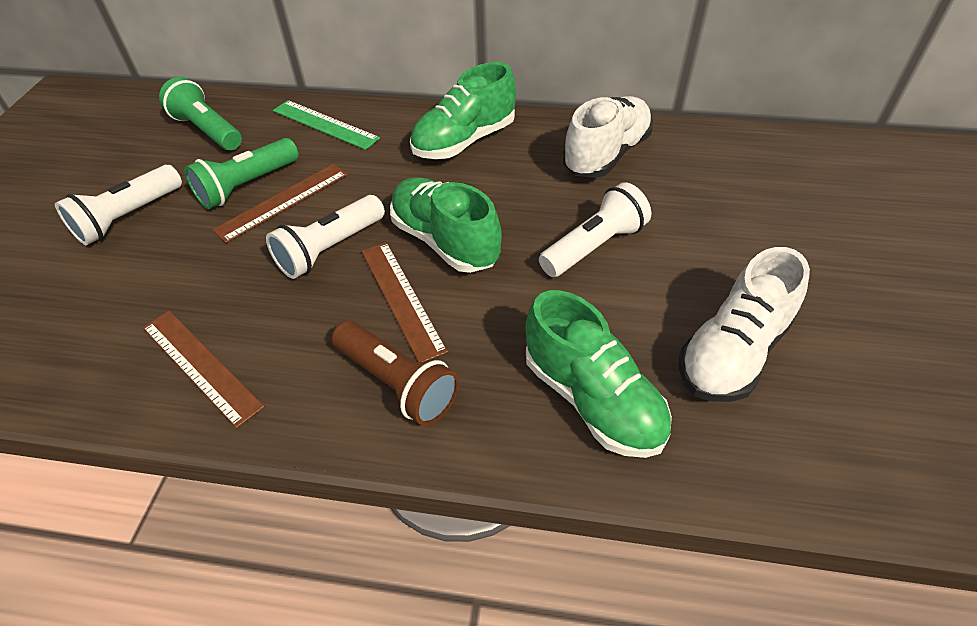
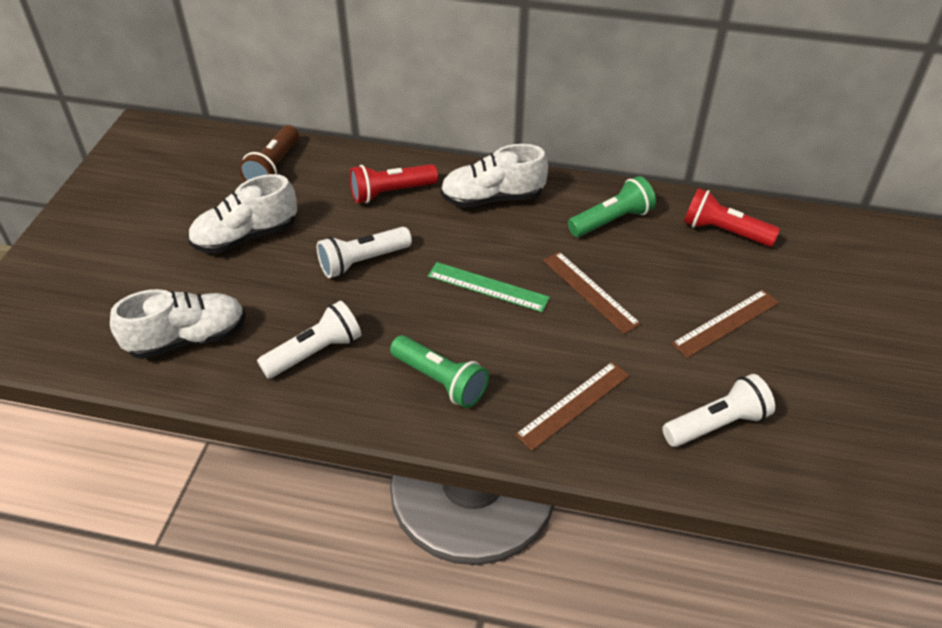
green shoe: [390,177,502,273] [410,62,516,159] [525,290,672,458] = 3 -> none = 0
red flashlight: none = 0 -> [350,164,438,203] [684,188,780,247] = 2
white shoe: [563,96,653,178] [679,247,810,402] = 2 -> [110,289,246,359] [188,174,297,254] [440,144,548,208] = 3

